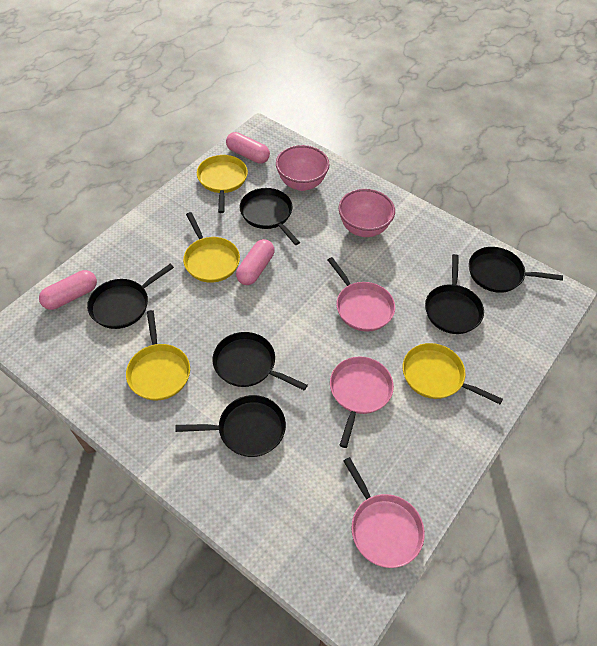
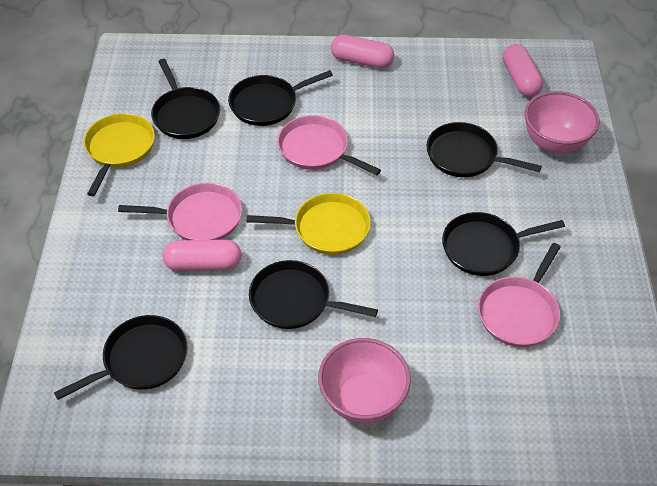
yellow pan: [126,310,190,401] [183,212,240,283] [197,155,248,213] [403,343,503,404] = 4 -> [84,113,155,196] [247,193,371,255] = 2

